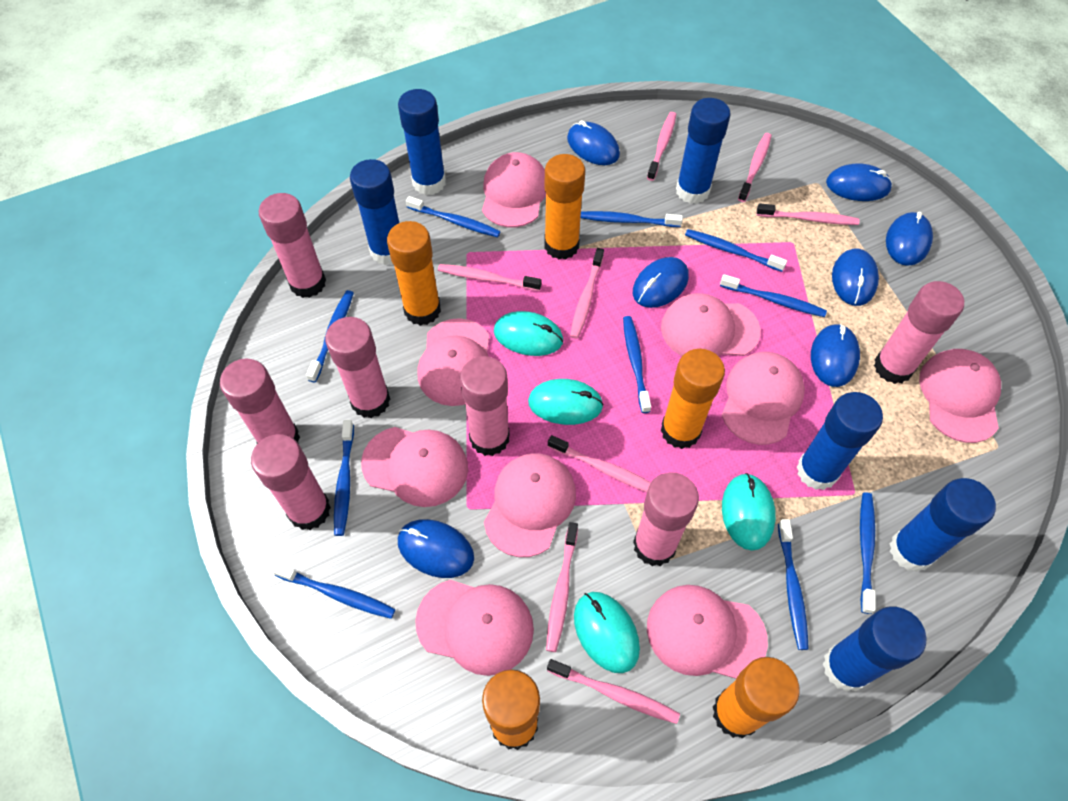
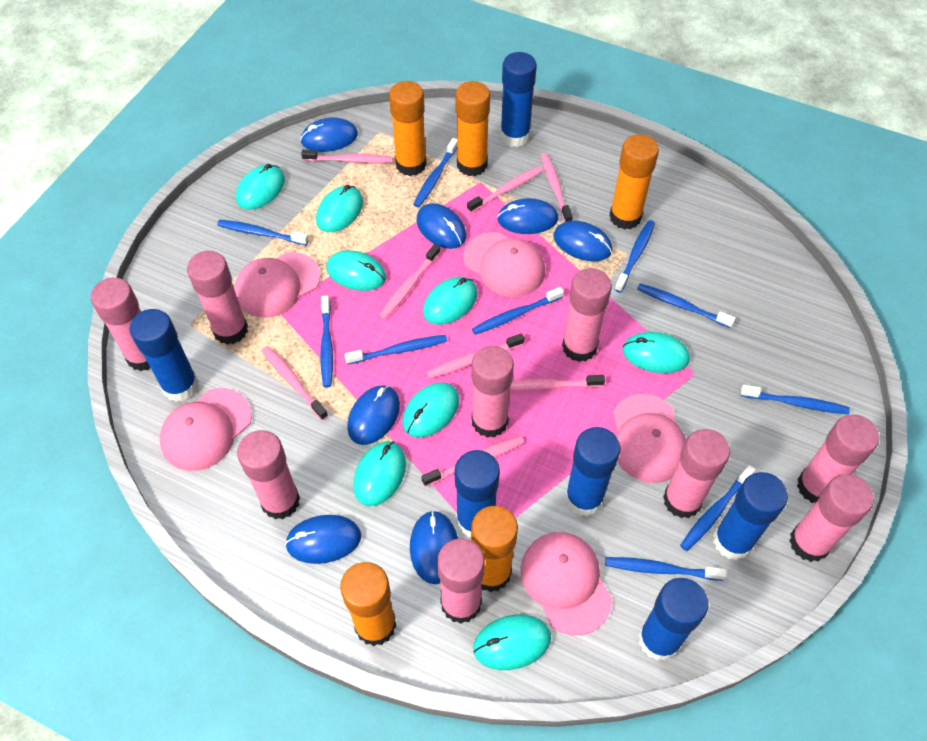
pink cap: [361,427,468,507] [415,580,534,676] [417,318,489,406] [482,152,546,227] [484,453,576,557] [647,585,768,679] [661,293,761,356] [722,352,805,445] [919,349,1001,443] = 9 -> [160,388,252,471] [234,252,321,318] [463,232,545,297] [521,532,613,635] [613,394,686,483] = 5
pink glue stick: [220,359,300,444] [251,434,331,530] [259,193,326,298] [325,317,390,418] [460,356,510,456] [633,473,699,566] [874,281,964,384] = 7 -> [91,278,150,371] [187,251,248,345] [237,430,300,519] [437,539,485,624] [471,346,514,438] [562,268,612,362] [663,429,730,518] [789,474,874,562] [797,415,879,503] = 9
turquoise mouse: [494,311,563,356] [528,379,604,425] [574,592,640,673] [722,473,776,551] = 4 -> [236,164,285,209] [316,185,363,232] [326,250,386,291] [353,441,406,506] [402,382,459,438] [423,277,478,325] [473,615,551,670] [623,332,690,373] = 8

